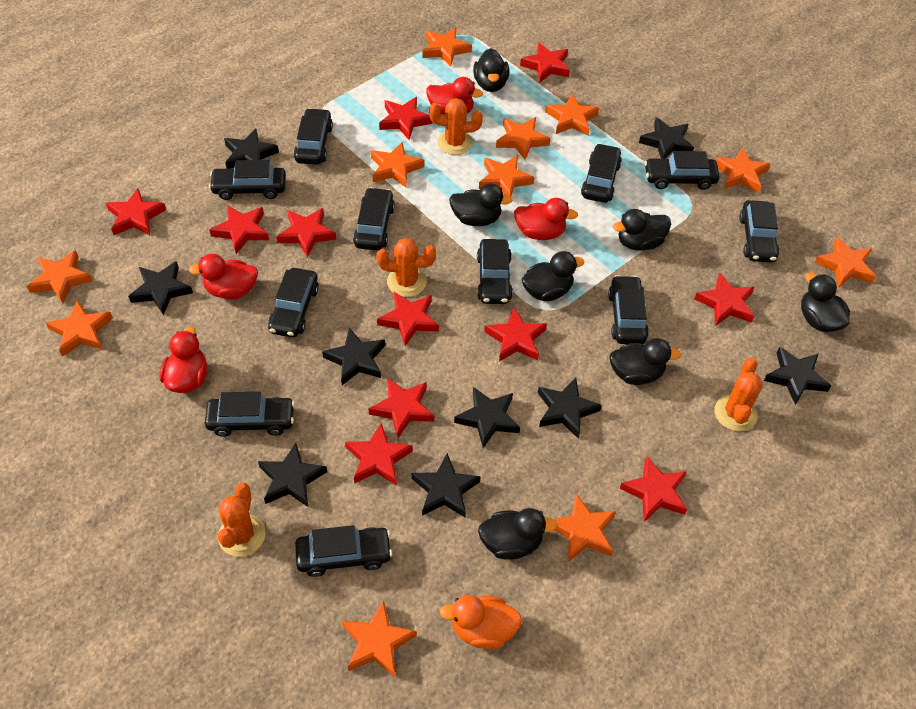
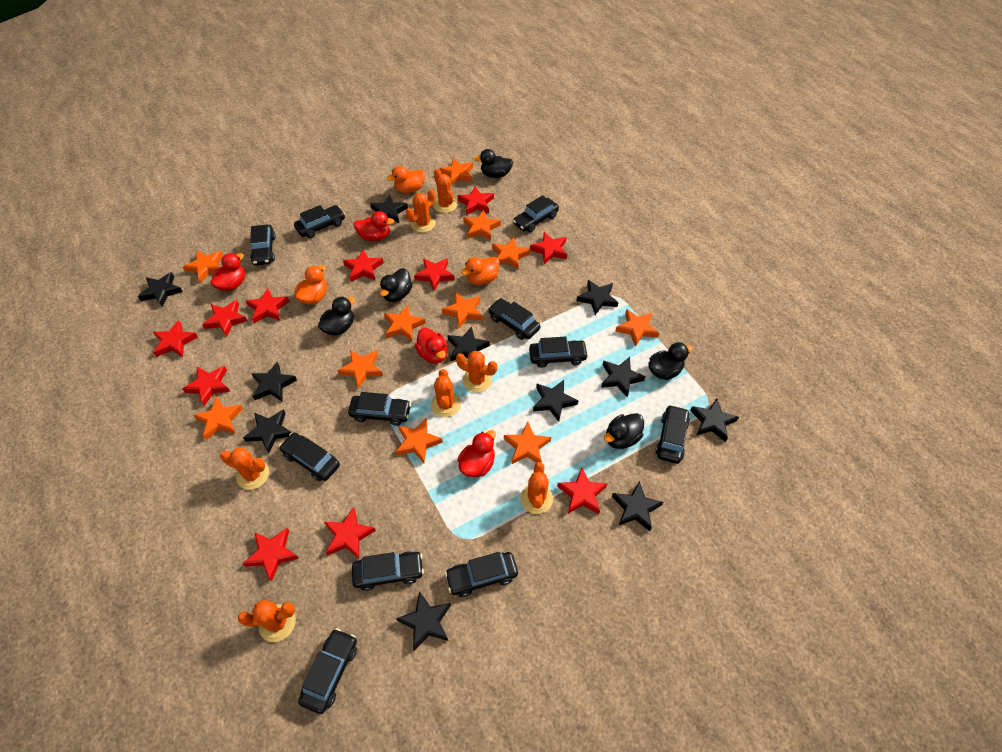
black duck: [449,184,513,226] [473,48,509,92] [478,508,557,560] [522,251,585,301] [609,338,681,385] [613,209,671,251] [801,272,850,332] = 7 -> [318,296,355,335] [380,268,412,302] [474,149,513,178] [604,413,644,449] [648,342,693,380] = 5
black star: [128,261,193,315] [224,129,279,169] [258,443,327,507] [322,327,385,385] [412,453,481,518] [454,387,520,448] [538,378,602,439] [639,117,694,159] [764,347,831,405] = 9 -> [138,272,183,307] [243,409,292,453] [251,362,297,401] [370,195,408,223] [396,591,451,651] [447,326,490,361] [533,380,578,422] [577,280,619,315] [601,357,646,397] [612,481,663,531] [690,398,739,442] = 11
orange cactus: [218,483,266,557] [376,238,436,297] [429,98,483,155] [714,358,763,431] = 4 -> [220,448,269,490] [238,600,296,642] [406,189,436,233] [431,369,461,417] [433,169,457,213] [456,351,497,392] [520,462,553,514] = 7
orange duck: [439,595,522,649] = 1 -> [295,265,327,305] [387,166,425,193] [461,256,500,285] = 3

